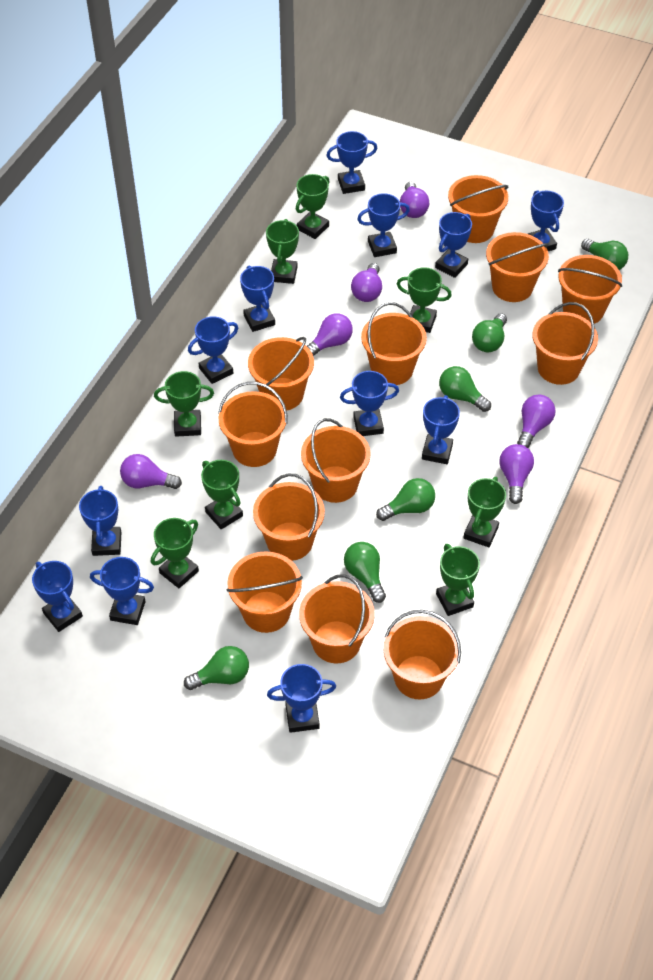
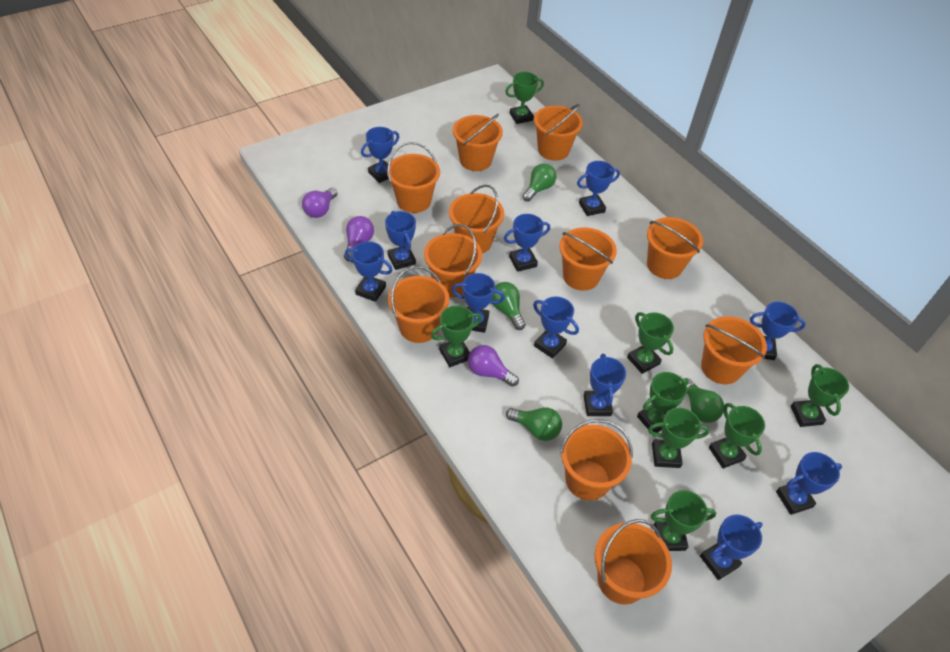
blue trophy: [32,561,83,632] [79,486,121,556] [90,557,154,625] [188,316,238,384] [240,265,275,332] [267,664,336,733] [326,131,377,194] [340,371,399,436] [357,193,410,257] [422,395,460,464] [435,212,472,278] [528,190,564,251] = 12 -> [345,241,392,302] [361,127,399,183] [385,211,416,270] [452,273,505,333] [504,214,550,272] [533,296,579,358] [577,161,620,216] [584,354,626,416] [700,514,763,580] [750,302,806,360] [776,452,842,515] = 11
green light bulb: [184,646,249,690] [344,542,386,603] [376,478,435,521] [439,366,491,412] [472,313,507,352] [581,239,628,270] = 6 -> [492,282,525,330] [506,407,562,441] [522,163,556,201] [687,378,724,423] = 4
orange bucket: [218,382,288,467] [227,551,303,633] [248,337,314,411] [253,474,325,561] [299,574,375,663] [301,418,371,503] [361,302,427,385] [383,610,461,699] [448,175,508,243] [486,232,549,302] [532,302,598,385] [558,255,622,324] = 12 -> [387,142,440,213] [388,266,450,343] [424,224,482,297] [449,185,504,253] [453,114,503,171] [534,104,583,161] [559,227,617,291] [560,419,633,501] [595,519,672,605] [647,217,703,279] [701,316,767,384] = 11
purple light bulb: [120,454,182,489] [307,313,353,356] [351,263,382,302] [400,182,429,218] [499,444,534,504] [517,394,556,448] = 6 -> [302,188,338,218] [344,216,374,261] [468,345,519,387] = 3

